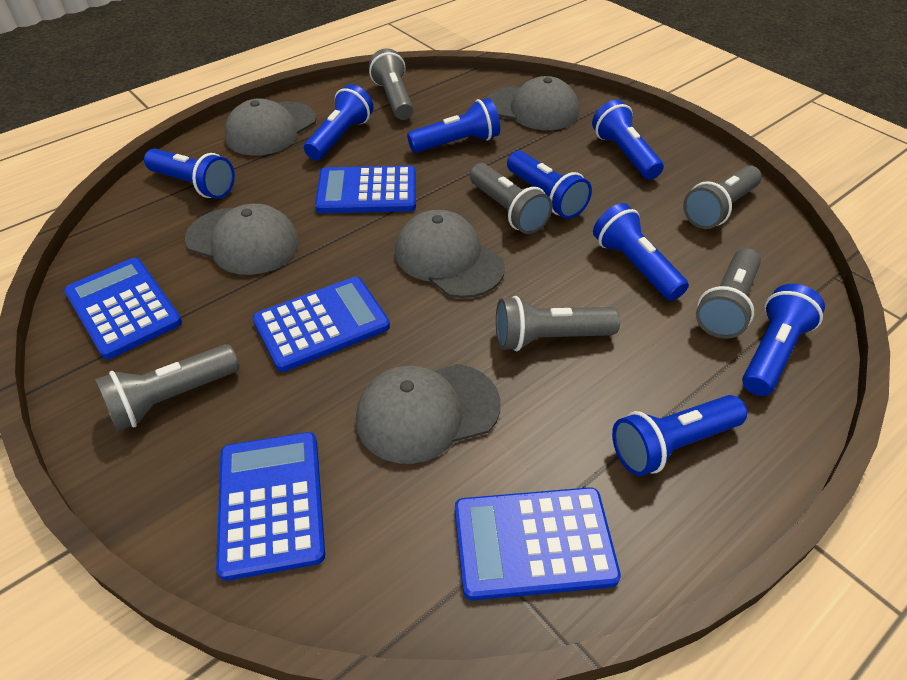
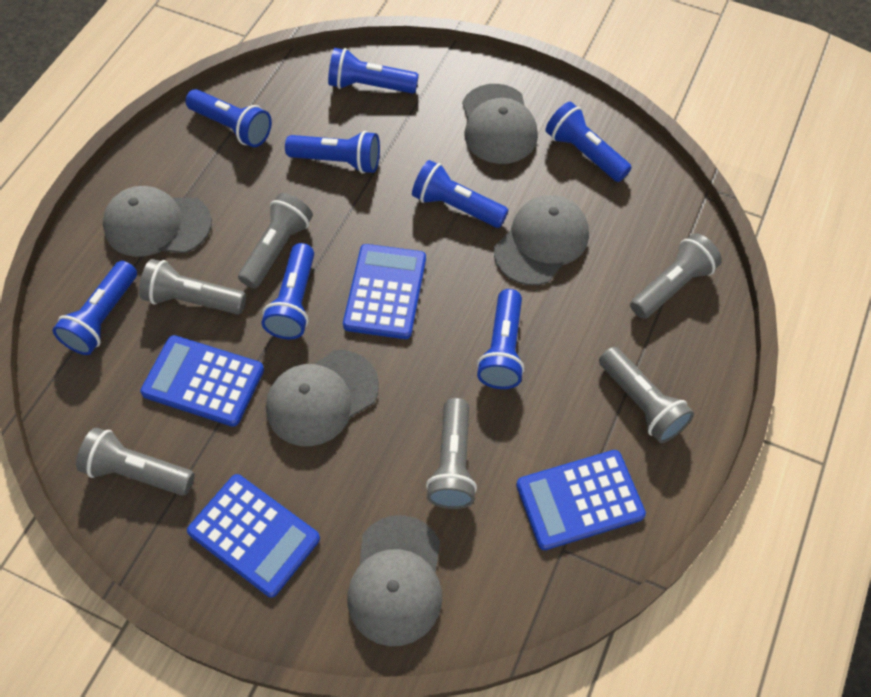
blue calculator: [64,258,182,359] [216,432,325,581] [252,277,390,372] [315,166,416,213] [455,487,621,600] = 5 -> [140,335,264,427] [187,474,320,598] [343,244,426,339] [516,450,646,550] = 4

